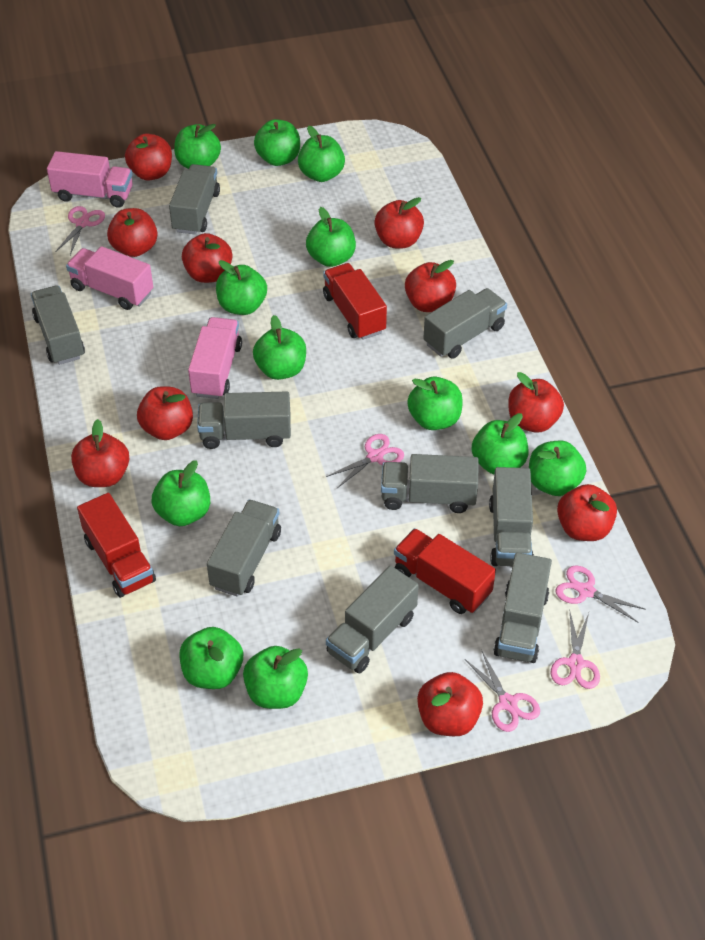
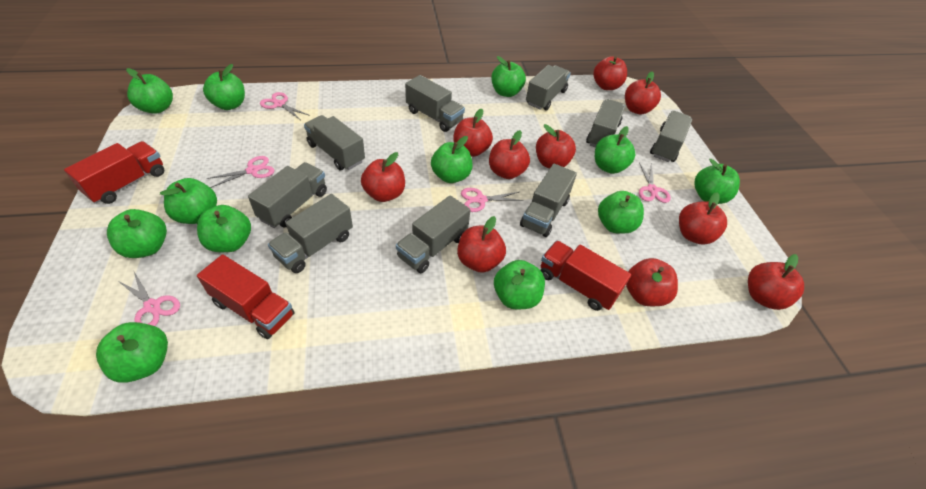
pink truck: [47,151,133,208] [66,246,153,310] [188,317,242,399] = 3 -> none = 0

